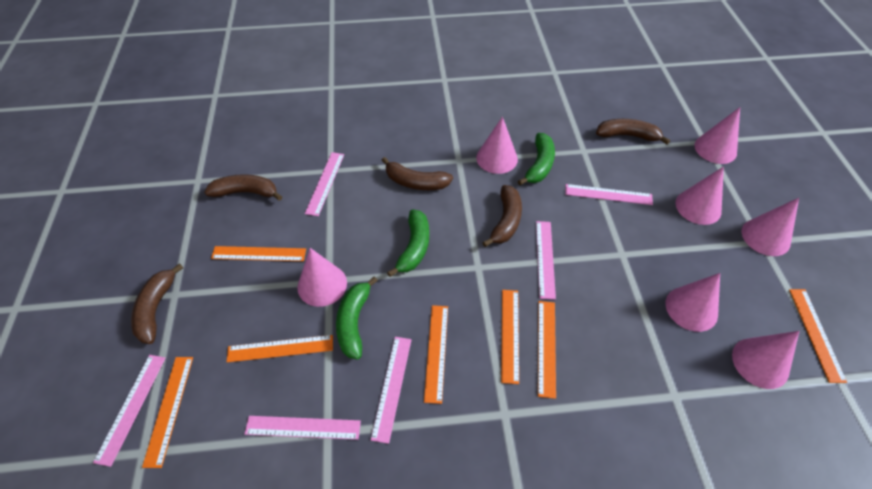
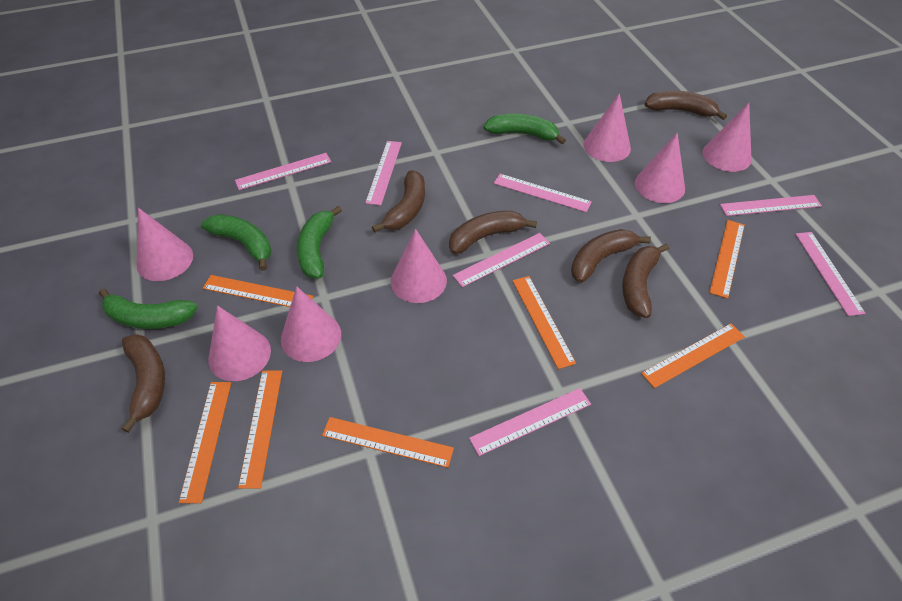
brown banana: [131,263,183,344] [204,174,282,201] [382,157,453,190] [482,185,522,247] [596,119,670,145] = 5 -> [122,334,165,433] [372,170,425,233] [449,211,537,254] [571,229,651,283] [622,244,669,318] [644,91,727,120] = 6
green banana: [336,276,378,360] [387,209,429,277] [518,133,555,185] = 3 -> [99,288,197,329] [201,214,271,271] [297,206,342,278] [484,114,566,144] = 4
pink ruler: [93,355,166,467] [245,416,361,440] [305,152,344,216] [371,337,412,444] [536,221,556,300] [565,184,653,205] = 6 -> [235,153,331,190] [365,141,402,206] [453,233,550,287] [469,388,591,456] [494,174,592,212] [720,195,822,216] [795,232,866,316] = 7

